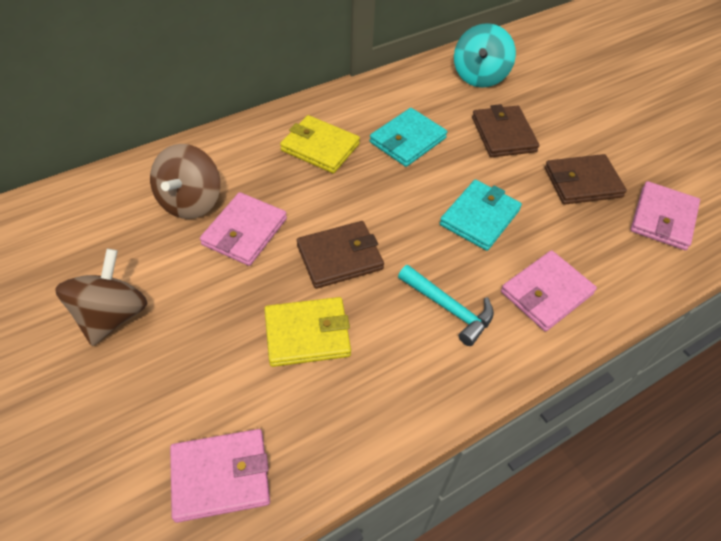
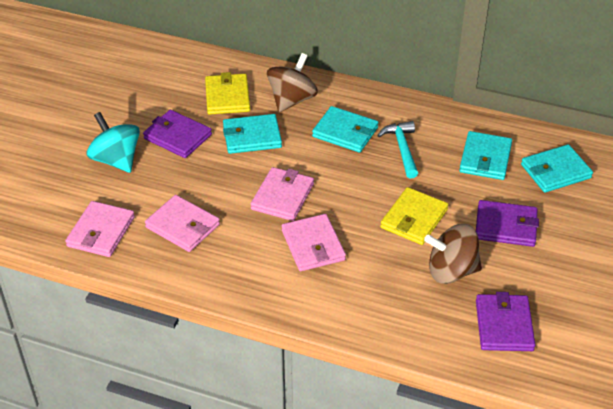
brown wallet: [297,221,384,289] [472,104,539,157] [544,154,627,205] = 3 -> none = 0
purple wallet: none = 0 -> [143,110,212,158] [476,200,539,247] [476,292,535,351] = 3
turquoise wallet: [369,108,447,167] [440,180,522,251] = 2 -> [223,114,282,154] [312,106,379,153] [459,131,512,180] [521,144,593,193] = 4

